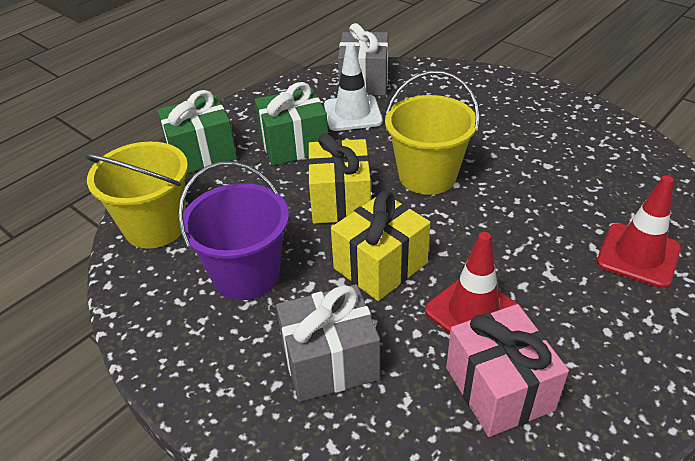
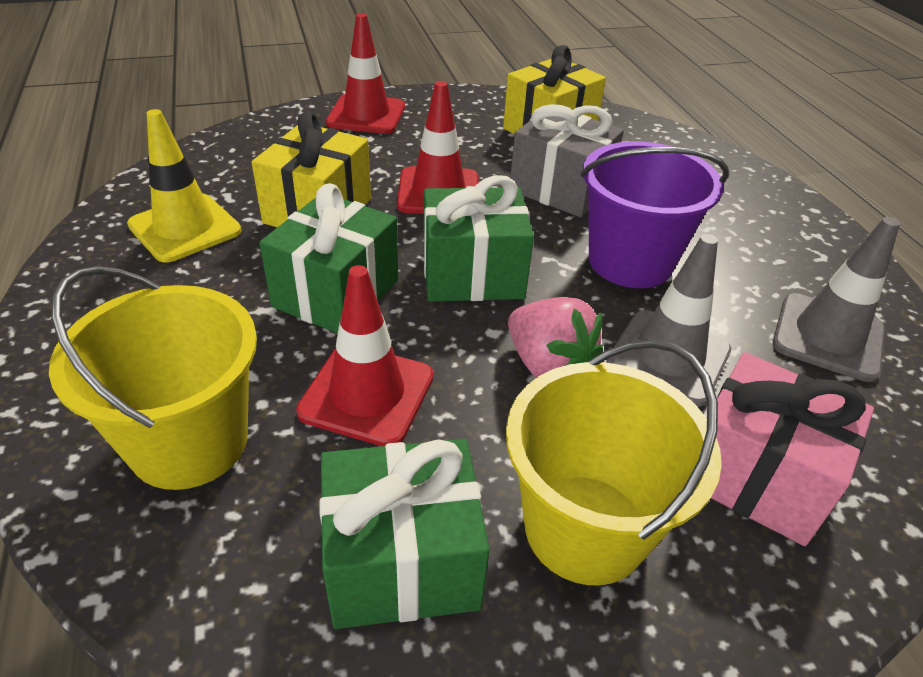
green gift: [157,90,237,174] [255,82,328,165] = 2 -> [259,183,398,334] [319,439,490,629] [423,175,534,302] = 3
grey gift: [276,284,380,402] [338,23,388,96] = 2 -> [510,104,624,217] = 1
grey traffic cone: none = 0 -> [606,234,731,407] [773,217,900,382] = 2
pink strawberry: none = 0 -> [508,297,603,378] = 1
red traffic cone: [425,232,523,334] [596,176,681,288] = 2 -> [296,265,434,446] [326,13,405,134] [397,81,478,214] = 3
white traffic cone: [324,43,383,131] = 1 -> none = 0
yellow traffic cone: none = 0 -> [127,109,241,263] = 1

